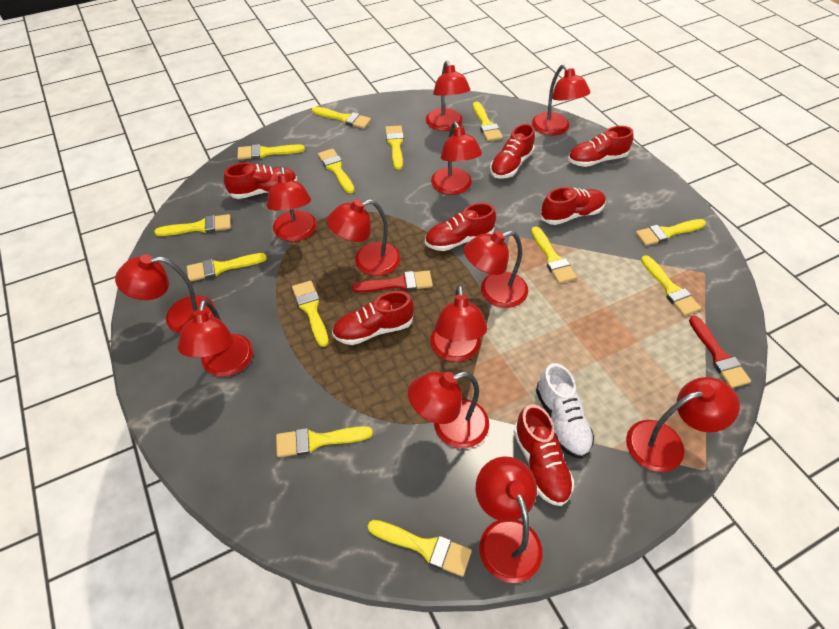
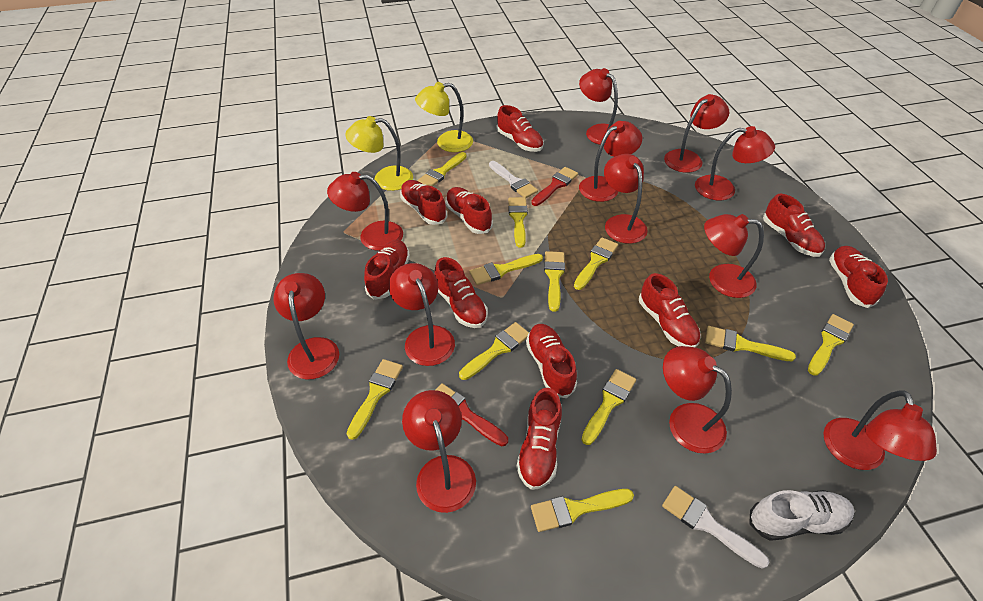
red shoe: [224,163,297,199] [332,291,414,345] [425,203,496,251] [490,124,535,179] [514,404,574,506] [541,187,606,225] [568,126,634,167] = 7 -> [364,240,410,300] [400,180,447,225] [434,257,488,328] [445,187,493,234] [497,105,544,152] [516,388,562,490] [526,324,577,398] [639,273,701,347] [763,194,825,257] [829,246,888,308] = 10
white brush: none = 0 -> [489,161,538,198] [662,486,769,569] = 2
yellow brush: [155,214,231,236] [187,253,267,282] [237,144,305,160] [276,426,373,457] [292,281,329,347] [312,106,371,129] [318,149,354,193] [368,520,472,577] [385,125,404,170] [473,102,503,141] [531,227,577,284] [636,219,706,246] [641,255,701,316] = 13 -> [347,359,403,440] [417,152,467,187] [459,322,529,380] [469,254,543,285] [508,197,528,248] [531,489,634,532] [544,251,565,312] [574,237,618,290] [581,369,636,445] [705,326,796,361] [808,314,854,376] = 11
yellow lamp: none = 0 -> [345,116,413,191] [415,82,473,152] = 2

